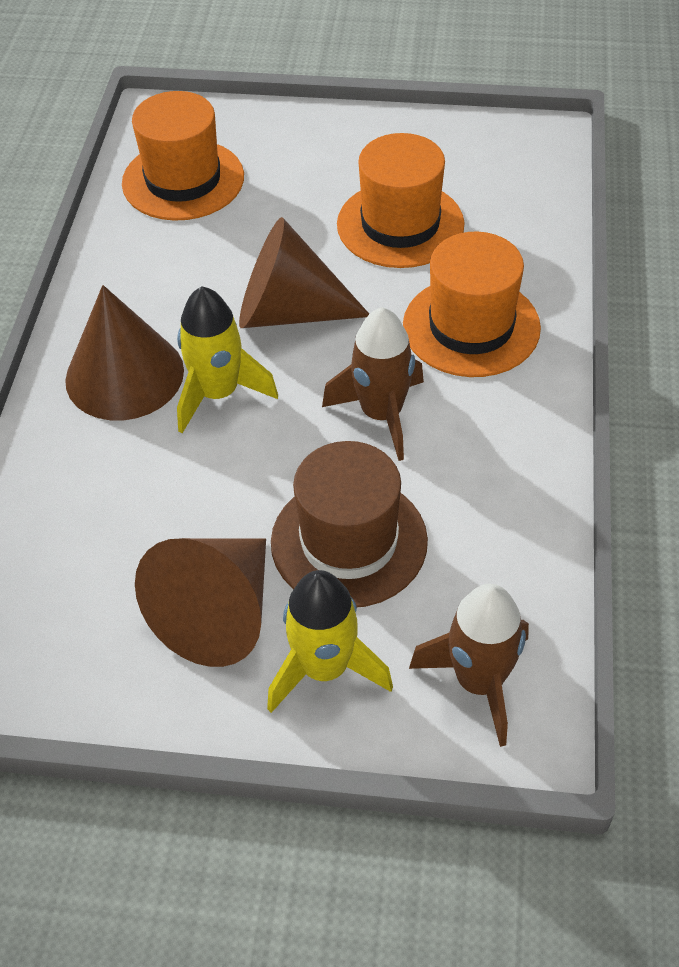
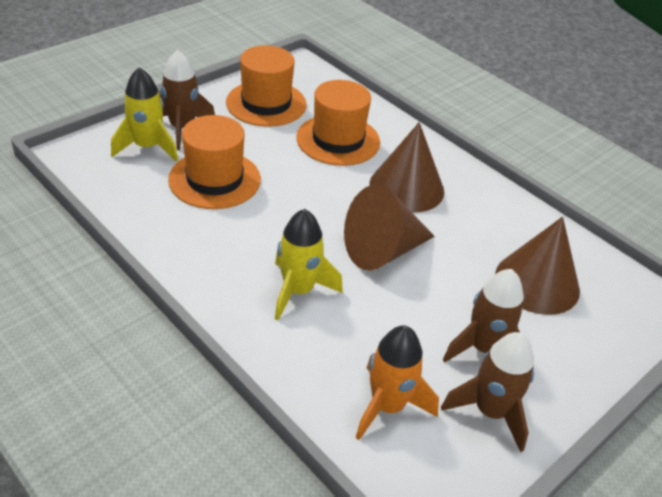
brown hat: [271,441,428,607] = 1 -> none = 0
brown rocket: [322,307,424,461] [409,584,529,747] = 2 -> [160,50,215,150] [441,332,534,452] [443,269,524,362] = 3
orange rocket: none = 0 -> [356,325,439,440] = 1

